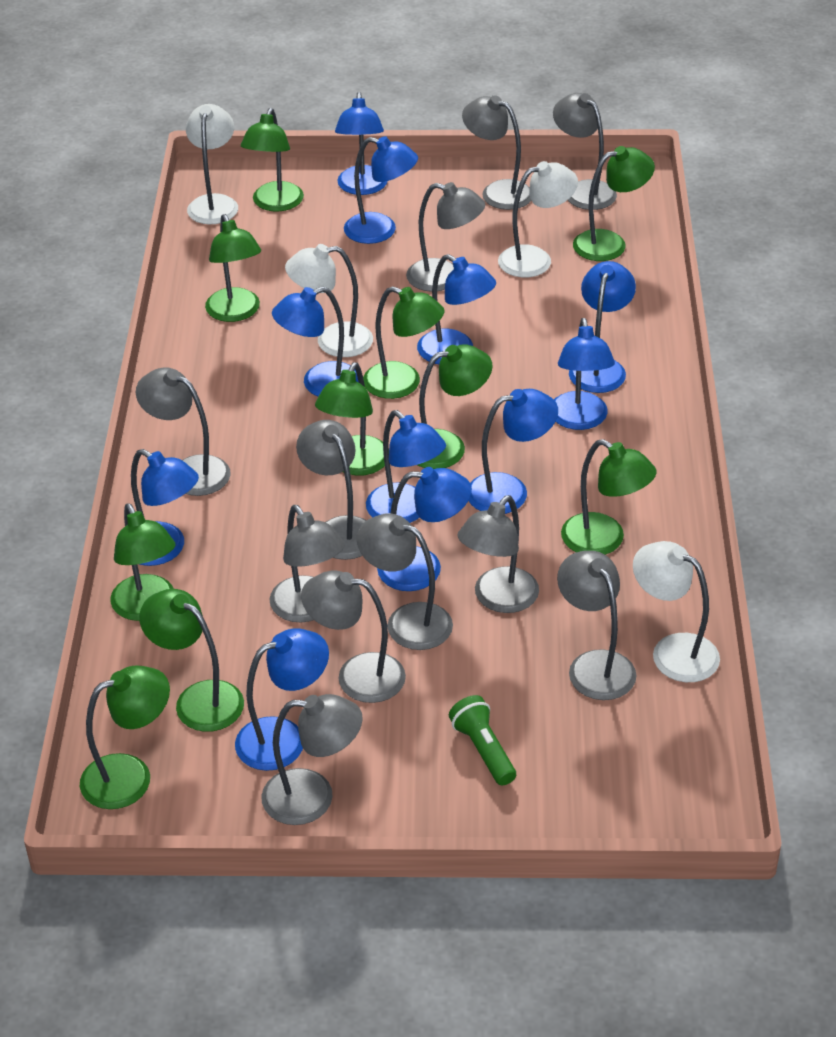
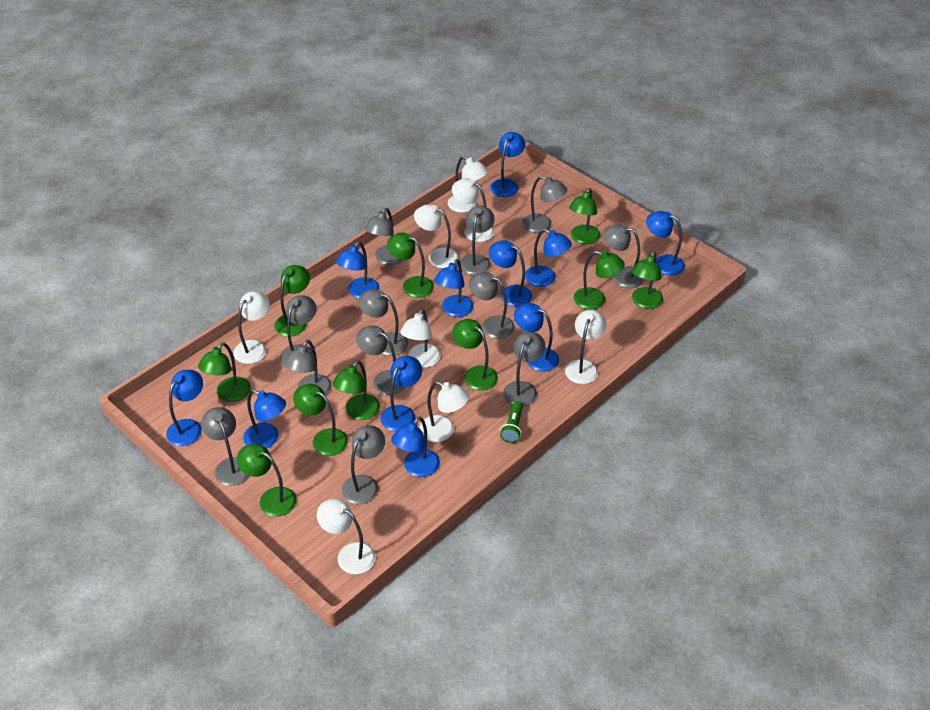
grey lamp: [136,367,231,496] [261,694,363,825] [269,505,345,622] [296,420,366,560] [301,571,406,703] [357,513,453,650] [406,182,485,292] [458,495,539,613] [462,95,531,210] [553,93,617,210] [557,551,637,700] = 11 -> [201,407,249,486] [280,295,316,364] [284,340,332,396] [342,425,385,504] [356,326,405,395] [358,289,408,356] [365,208,402,265] [460,205,494,275] [469,272,514,339] [503,332,545,406] [522,176,567,233] [603,224,644,288] = 12
white lamp: [186,104,238,224] [285,244,373,357] [498,161,578,277] [633,541,720,682] = 4 -> [233,291,270,364] [317,499,376,574] [400,309,441,368] [414,204,459,268] [419,381,469,442] [448,156,488,213] [452,178,494,242] [565,310,607,384] = 8

